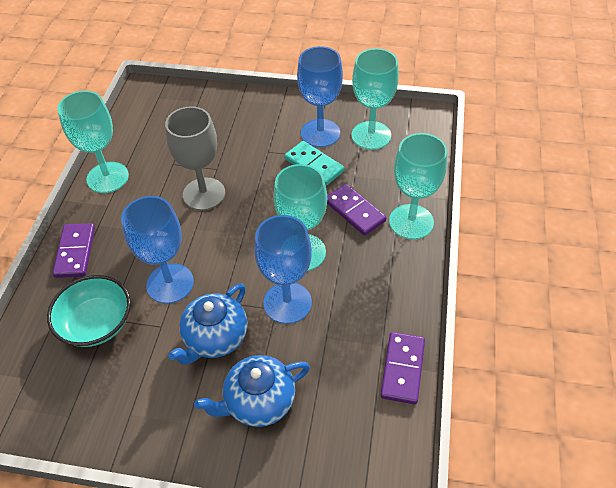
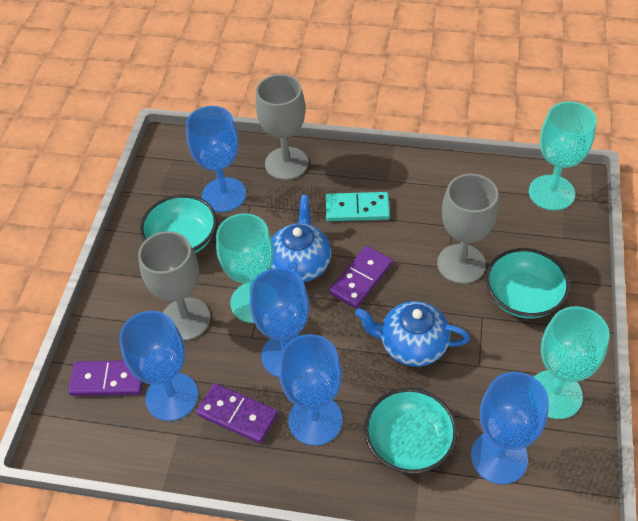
blue goblet: [121,196,194,304] [254,215,312,324] [297,46,343,147] = 3 -> [119,311,198,421] [186,106,246,212] [250,268,309,377] [279,334,343,446] [471,372,549,484] = 5
grey goblet: [165,106,225,211] = 1 -> [138,231,210,341] [255,74,308,180] [437,174,498,284] = 3
turquoise bowl: [47,275,131,347] = 1 -> [140,195,217,253] [364,388,457,474] [486,248,570,318] = 3
turquoise goblet: [57,91,129,193] [274,164,327,271] [351,48,399,150] [389,133,447,240] = 4 -> [216,213,274,323] [529,101,597,210] [534,306,610,419] = 3

